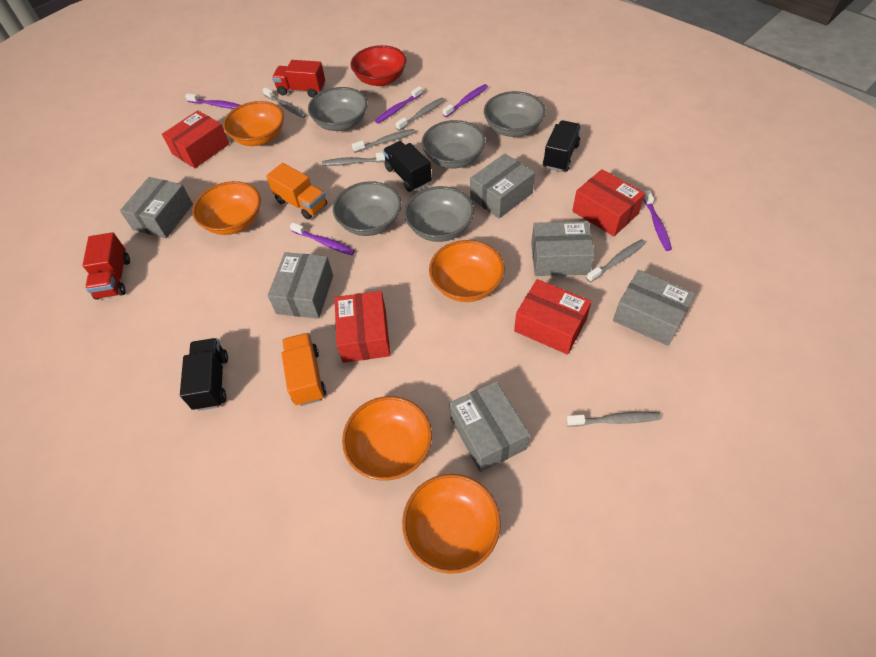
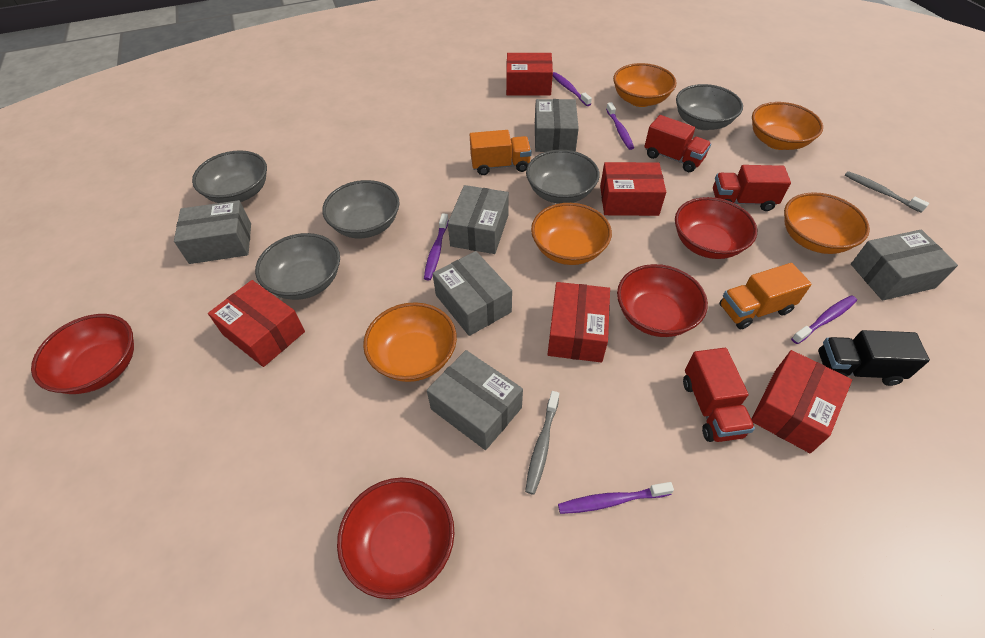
black truck: [180,338,228,411] [383,141,432,192] [543,120,581,172] = 3 -> [818,330,930,386] = 1
grey toothbrush: [262,87,307,118] [322,152,385,166] [352,129,415,153] [396,98,445,131] [567,412,661,427] [586,239,646,283] = 6 -> [525,391,559,495] [845,171,929,213] = 2
red bowl: [350,45,406,86] = 1 -> [31,314,134,394] [337,478,454,599] [617,264,708,337] [675,197,757,259] = 4
red box: [162,110,229,168] [335,291,390,363] [514,279,592,355] [572,169,645,236] = 4 -> [208,280,305,367] [506,53,553,96] [547,282,610,362] [600,162,666,216] [751,350,852,453] = 5
red truck: [82,232,130,300] [272,60,325,98] = 2 -> [644,115,711,172] [683,348,755,442] [713,165,791,211] = 3

